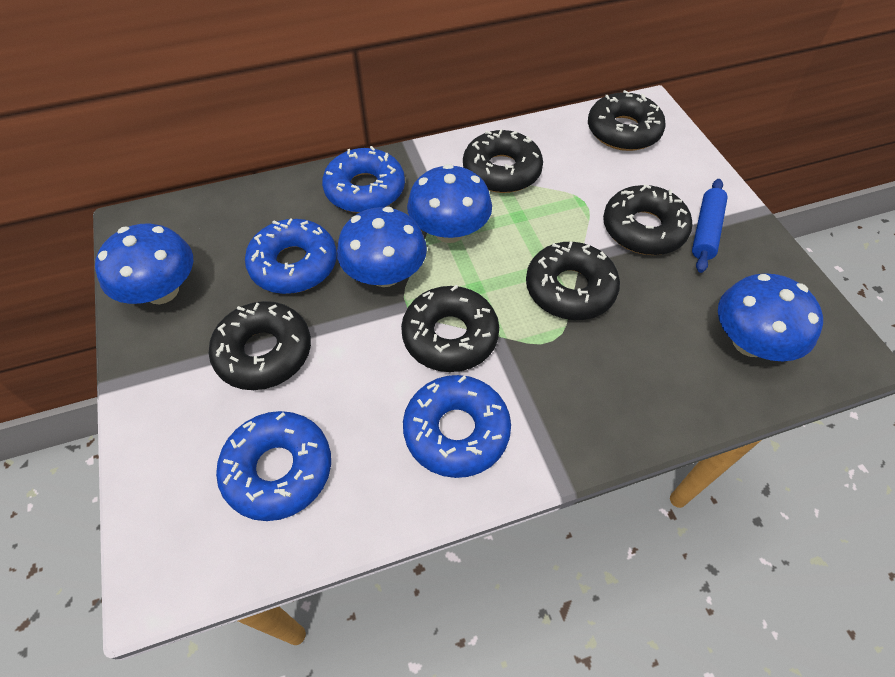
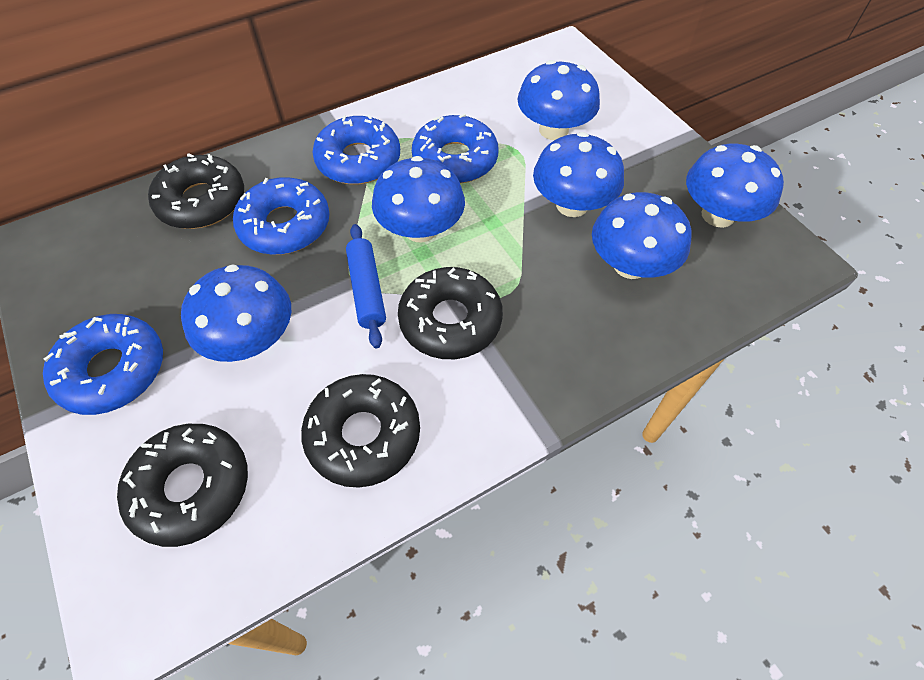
black donut: [209,301,311,390] [401,285,499,372] [463,129,543,193] [526,242,620,320] [588,90,666,151] [603,184,692,255] = 6 -> [117,424,248,547] [148,153,244,229] [301,374,420,488] [398,267,503,359] = 4
blue mushroom: [95,224,193,304] [337,207,427,287] [407,164,492,243] [718,274,823,361] = 4 -> [181,264,291,362] [372,156,465,243] [517,60,600,140] [533,132,624,217] [592,192,692,279] [686,143,784,228] = 6

